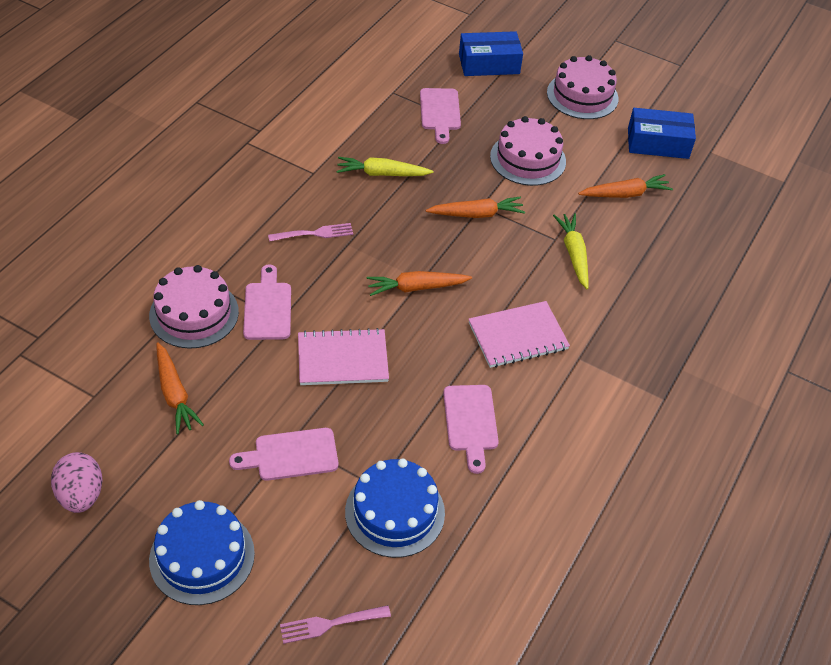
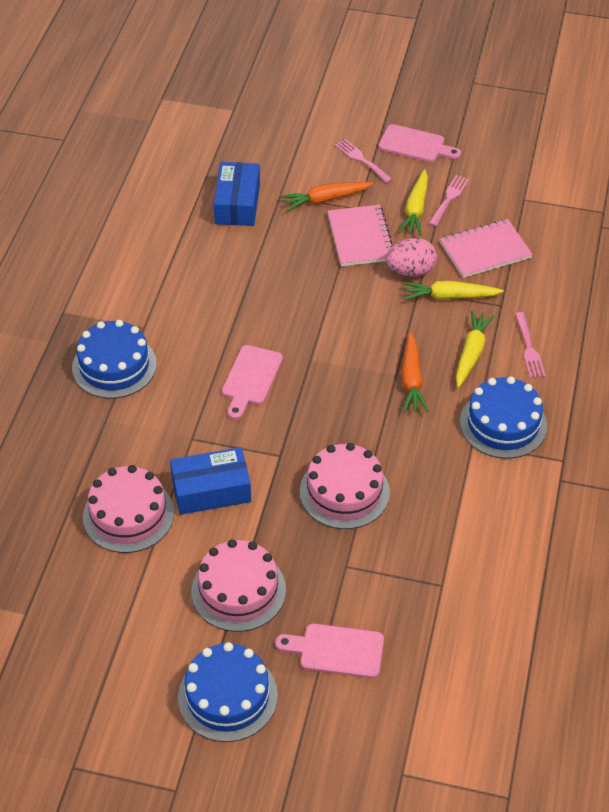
blue cake: [149,500,255,605] [345,458,445,558] = 2 -> [72,320,157,399] [178,642,278,742] [460,376,547,459] = 3
orange carrot: [156,342,204,434] [367,271,472,296] [426,196,525,218] [578,174,673,198] = 4 -> [281,182,374,211] [401,332,429,413] = 2
pink cutting board: [229,428,338,481] [243,264,291,340] [420,88,461,144] [443,385,499,474] = 4 -> [222,345,283,419] [275,624,384,678] [378,124,461,162] = 3
pink fork: [268,223,353,242] [280,605,391,644] = 2 -> [335,139,393,183] [429,175,469,227] [515,312,546,378] = 3
yellow carrot: [336,157,434,176] [553,213,589,289] = 2 -> [399,169,428,236] [403,281,504,300] [456,310,495,388] = 3

